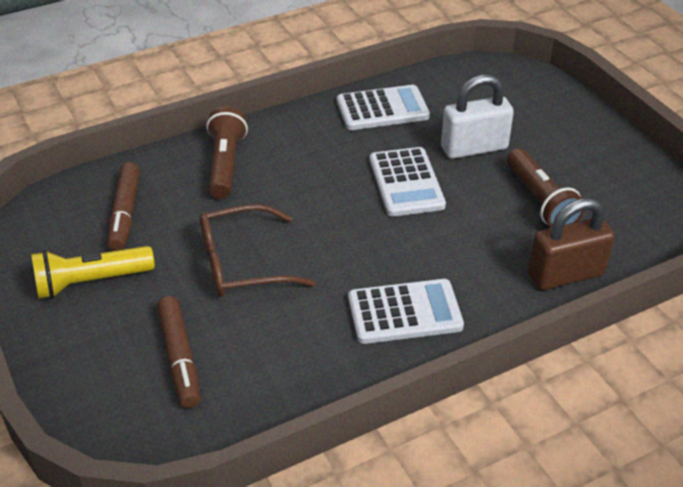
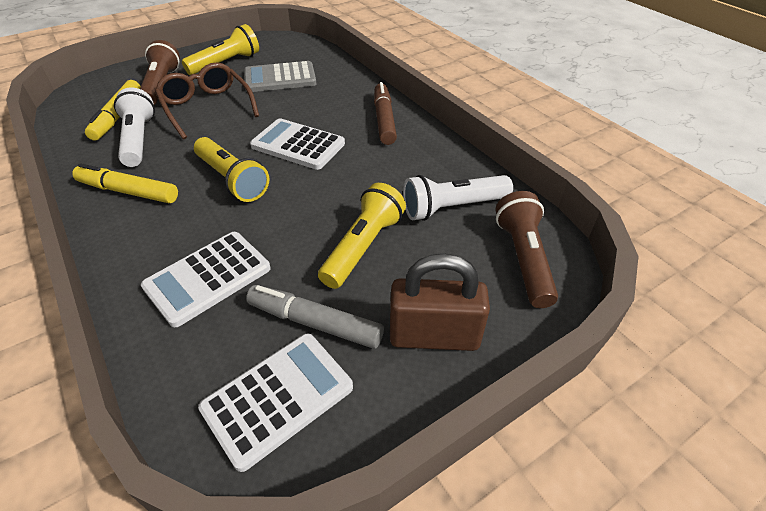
brown marker: [108,162,140,251] [157,296,201,408] = 2 -> [374,82,397,145] = 1
grey calculator: none = 0 -> [244,61,316,92] = 1
grey marker: none = 0 -> [246,285,384,349] = 1
white flashlight: none = 0 -> [114,88,155,167] [403,175,513,221] = 2
white padlock: [441,75,514,159] = 1 -> none = 0
yellow flashlight: [31,246,155,298] = 1 -> [182,24,259,75] [194,137,269,202] [318,183,406,289] = 3
yellow marker: none = 0 -> [72,163,178,203] [85,80,141,141] = 2

